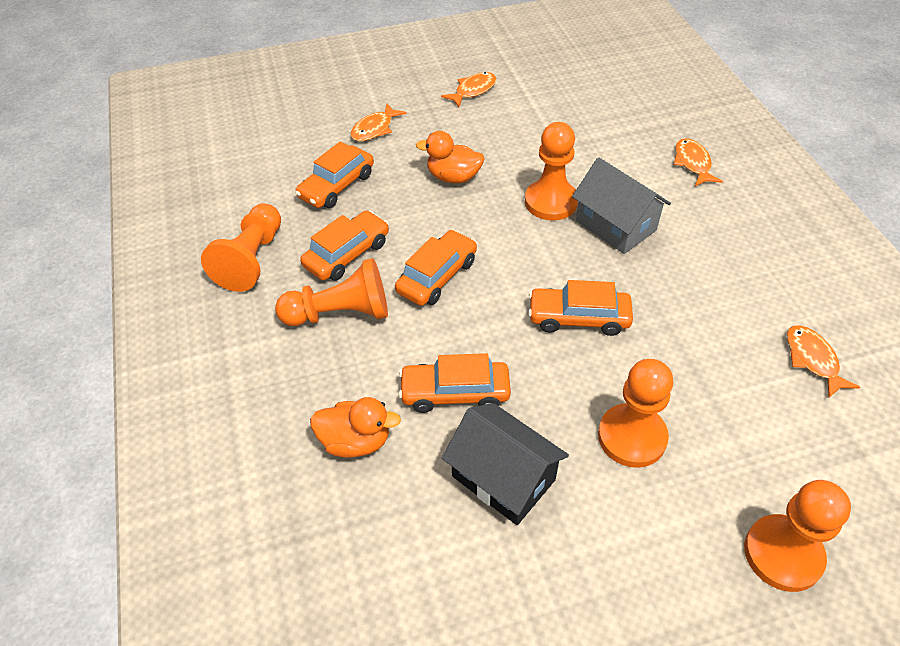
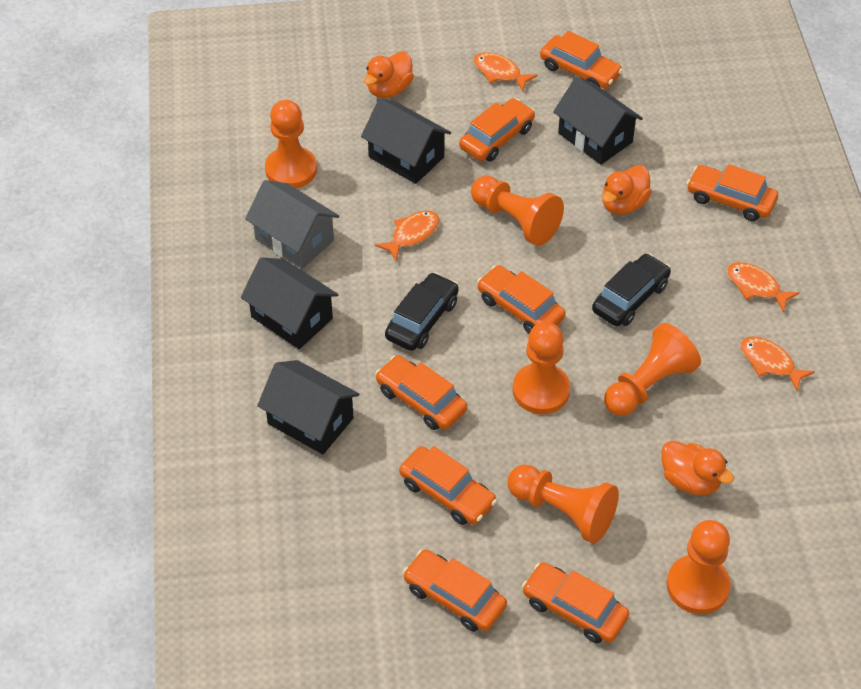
black car: none = 0 -> [385,272,459,351] [592,253,671,326] = 2
black house: [442,403,569,525] = 1 -> [241,257,339,349] [257,360,360,454] [361,99,451,184] [553,77,643,165] = 4
orange car: [295,141,374,208] [300,210,389,281] [395,230,477,306] [399,353,511,413] [528,280,633,336] = 5 -> [375,355,467,430] [399,446,497,525] [403,549,507,632] [459,98,535,162] [477,265,566,334] [522,562,629,643] [540,31,623,89] [686,164,778,221] = 8
orange duck: [310,397,401,458] [416,131,485,183] = 2 -> [364,51,414,98] [602,165,652,215] [661,441,734,495] = 3
orange pawn: [201,203,281,292] [275,258,388,326] [525,122,578,221] [598,359,673,468] [744,480,851,592] = 5 -> [265,100,317,188] [471,176,564,246] [508,465,619,544] [513,322,570,414] [604,323,701,416] [667,520,731,614] = 6

